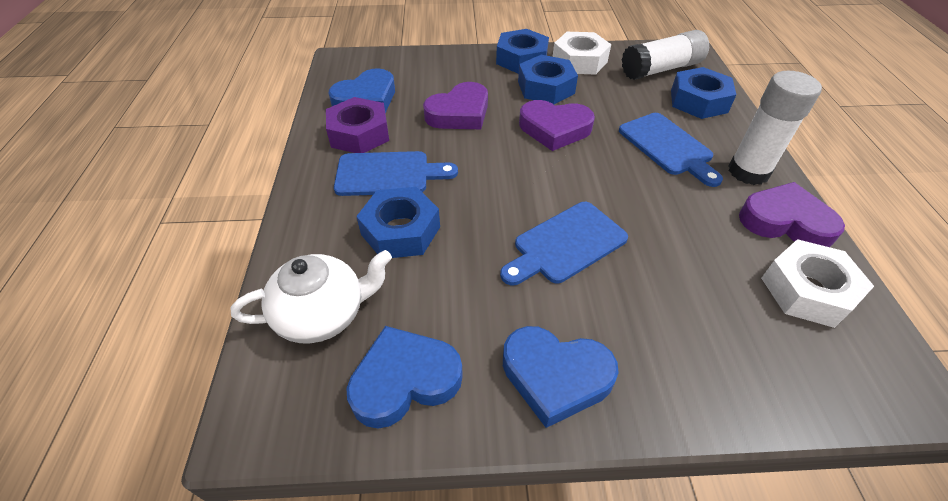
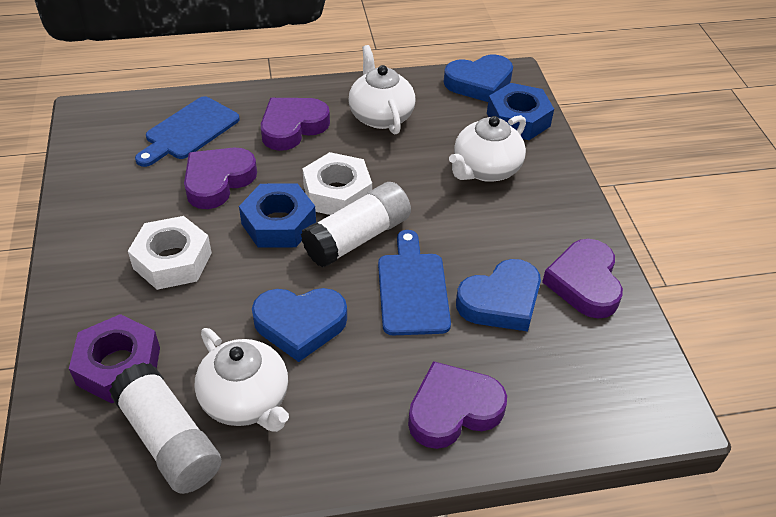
blue cutting board: [334,151,458,196] [500,202,628,285] [619,113,723,187] = 3 -> [135,96,240,167] [378,230,451,335] = 2
blue nut: [356,187,440,258] [496,29,549,74] [518,55,578,104] [671,67,736,119] = 4 -> [239,184,316,248] [487,83,554,140] = 2
purple heart: [423,82,488,129] [519,100,595,151] [739,182,845,247] = 3 -> [184,148,257,209] [261,98,330,151] [408,361,507,449] [542,239,623,319] = 4
white teapot: [230,250,392,343] = 1 -> [194,328,289,432] [348,45,415,134] [449,115,526,182] = 3

